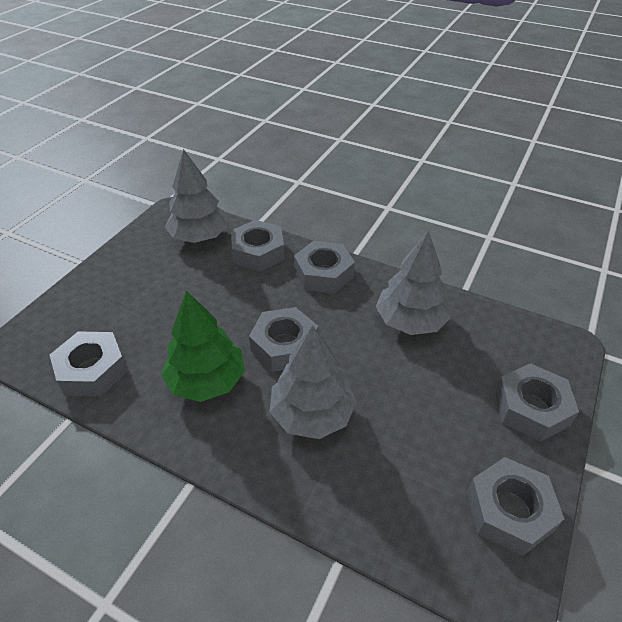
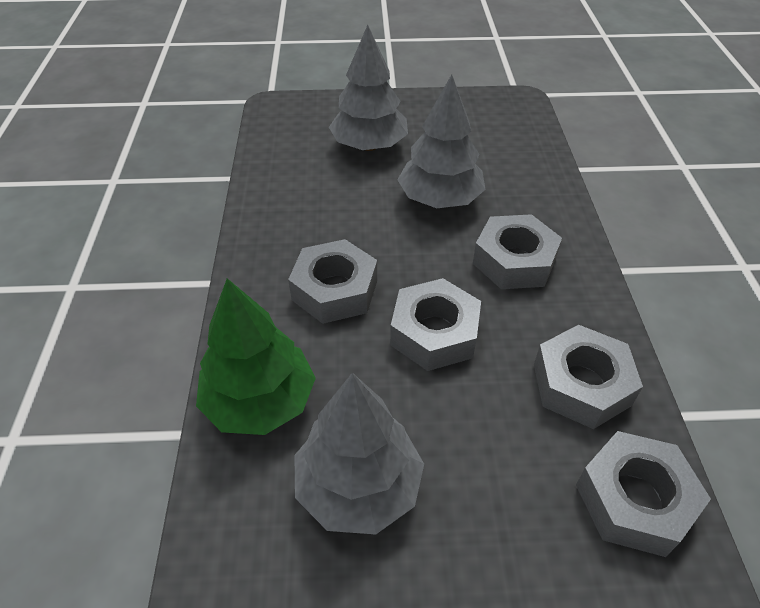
grey nut: [50,331,128,396] [231,220,285,271] [249,307,318,372] [294,241,355,294] [467,457,564,556] [495,363,579,442] = 6 -> [288,239,377,324] [390,278,481,371] [473,214,562,289] [534,325,643,429] [576,431,711,557] = 5

